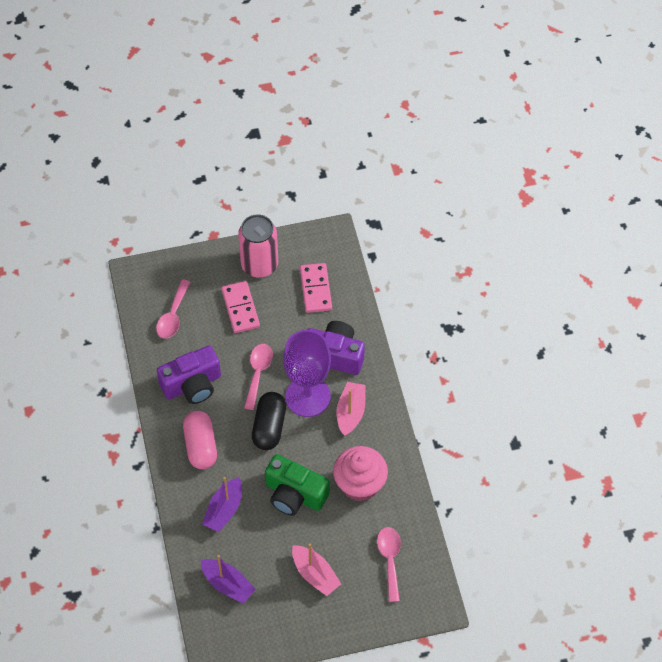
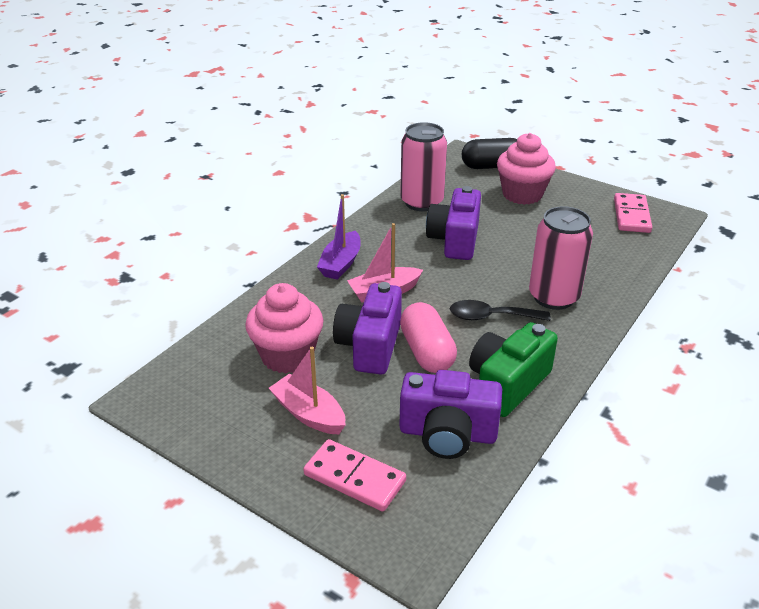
black spoon: none = 0 -> [450,300,551,321] = 1
pink can: [238,214,278,278] = 1 -> [400,122,447,211] [529,206,593,310] = 2
pink cupcake: [333,446,388,502] = 1 -> [245,283,323,373] [497,133,556,205] = 2
pink spoon: [156,279,190,339] [244,344,273,410] [377,527,401,602] = 3 -> none = 0
purple boat: [201,555,256,604] [202,477,242,532] = 2 -> [317,194,361,280] = 1
purple camera: [157,346,221,404] [307,321,365,375] = 2 -> [333,282,402,375] [399,370,502,459] [426,186,481,260] = 3
purple goblet: [283,330,331,417] = 1 -> none = 0

